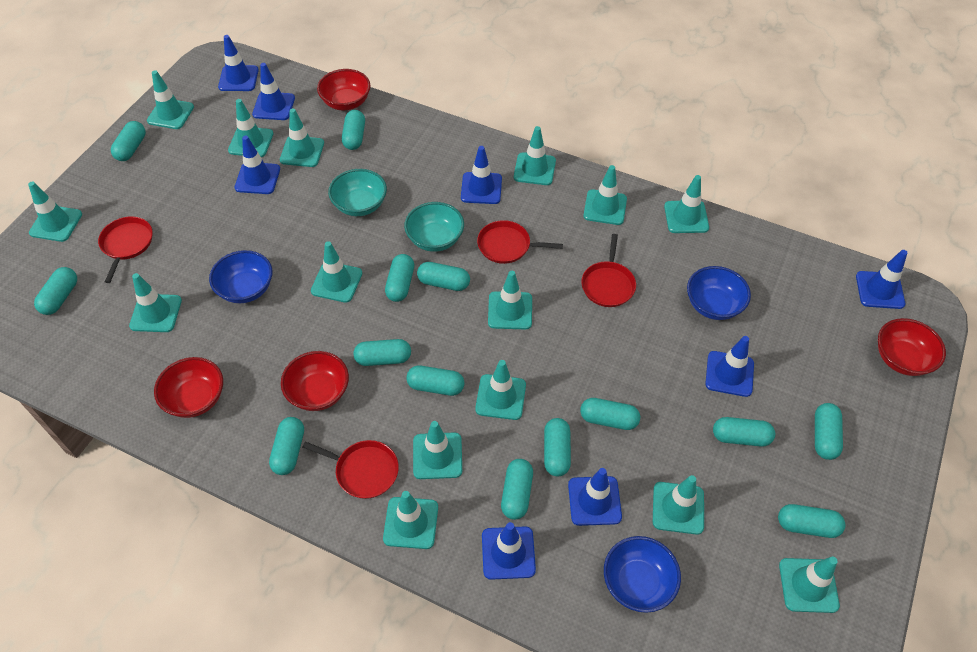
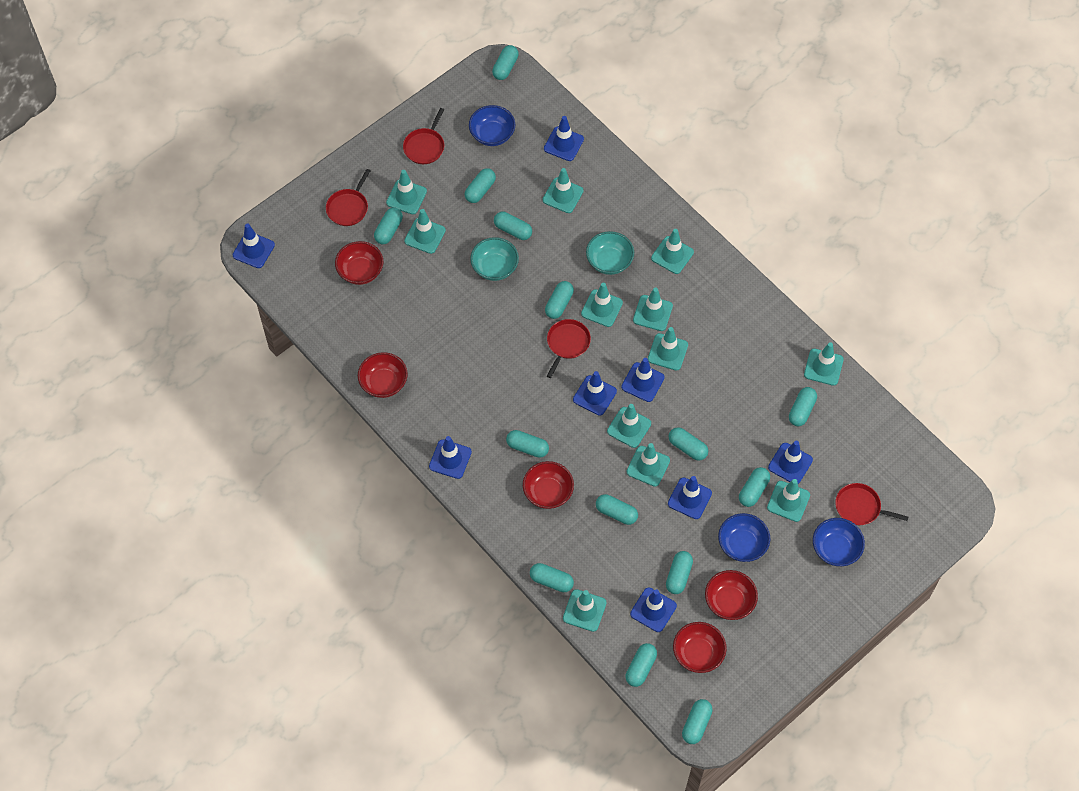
red bowl: [154,357,223,418] [281,351,349,411] [317,69,371,110] [878,318,946,376] = 4 -> [335,241,383,285] [358,352,408,398] [523,461,574,509] [673,622,727,673] [705,570,758,620] = 5
turquoise traffic cone: [28,182,82,242] [129,273,182,332] [147,70,194,129] [228,99,274,157] [280,108,324,167] [311,241,362,303] [383,491,438,549] [413,421,462,479] [475,360,526,420] [488,271,532,329] [514,126,556,185] [583,165,627,225] [653,475,704,535] [664,175,709,233] [779,556,840,613] = 15 -> [386,170,427,214] [404,209,446,254] [543,168,584,213] [563,589,607,632] [581,283,623,327] [607,404,651,448] [627,443,670,487] [633,287,673,331] [648,327,688,371] [651,229,694,274] [767,479,810,522] [804,342,844,386] = 12

